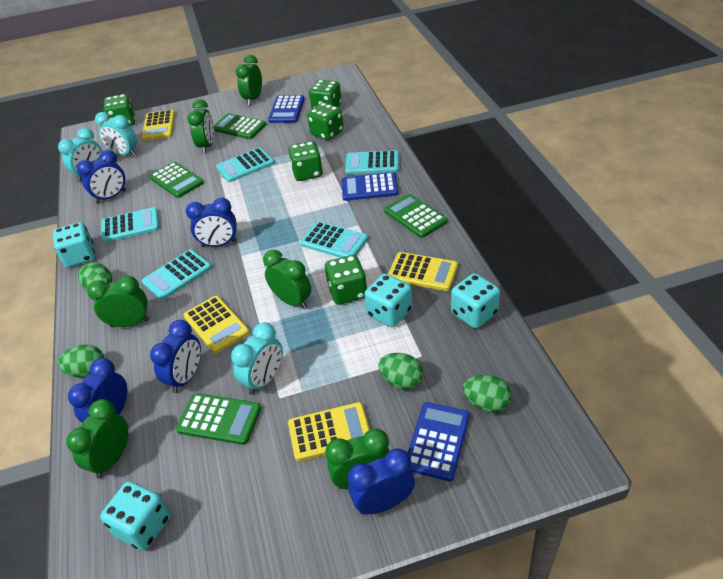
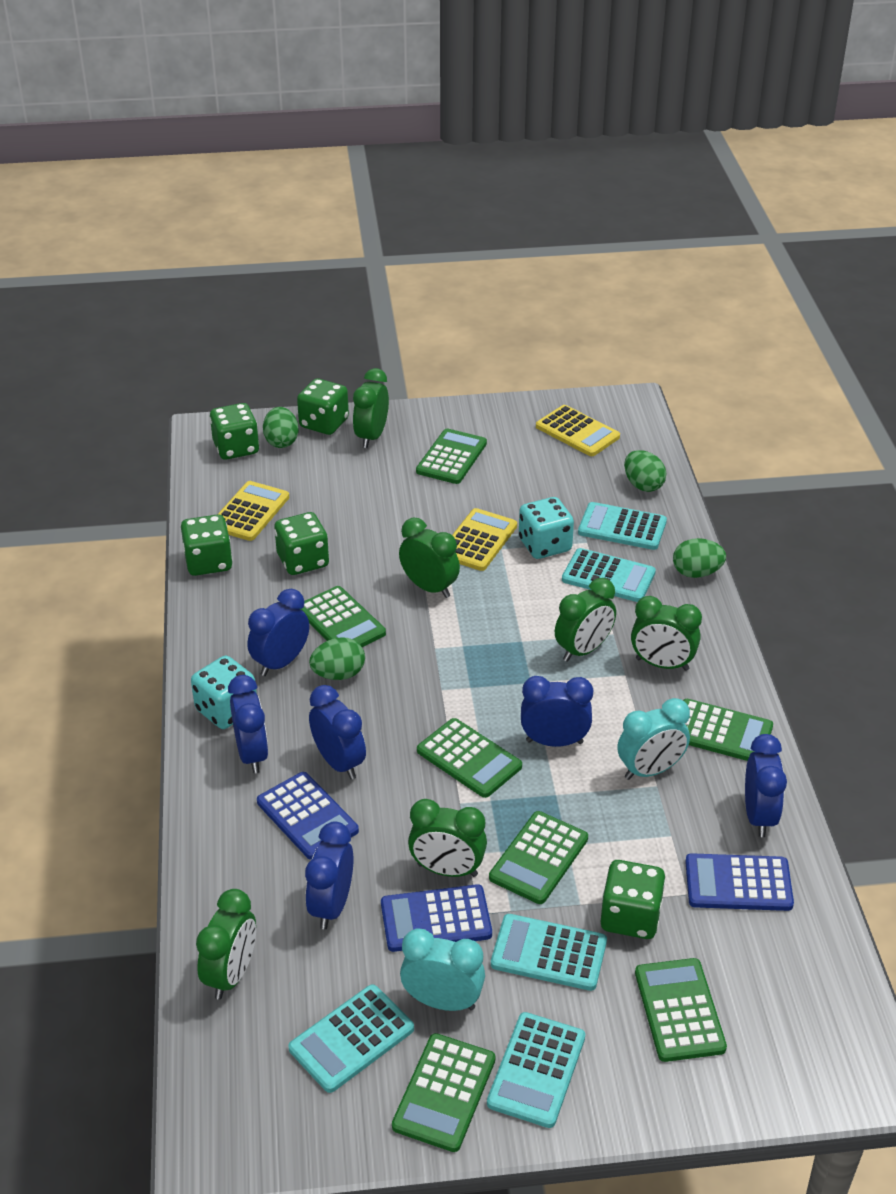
blue clock: [68,358,127,423] [77,150,126,204] [150,320,201,393] [186,197,237,247] [348,448,415,514] = 5 -> [228,675,269,773] [247,589,309,676] [305,822,354,929] [309,685,366,780] [521,676,593,747] [745,734,787,837] = 6
green calculator: [149,162,204,198] [176,393,261,445] [214,113,266,139] [384,194,447,238] = 4 -> [301,586,386,647] [392,1033,495,1152] [416,428,487,484] [417,718,522,798] [489,811,588,904] [635,958,727,1062] [683,699,773,761] = 7
turquoise clock: [58,128,102,182] [95,112,137,157] [231,322,283,395] = 3 -> [400,929,485,1011] [617,698,690,780] = 2
turquoise dice: [53,222,95,267] [100,481,170,551] [364,273,412,327] [451,273,500,328] = 4 -> [191,655,257,729] [519,497,574,559] = 2
yellow calculator: [142,110,175,141] [183,296,249,353] [288,402,370,461] [388,252,458,291] = 4 -> [218,481,289,541] [452,508,517,571] [536,405,620,456] = 3

